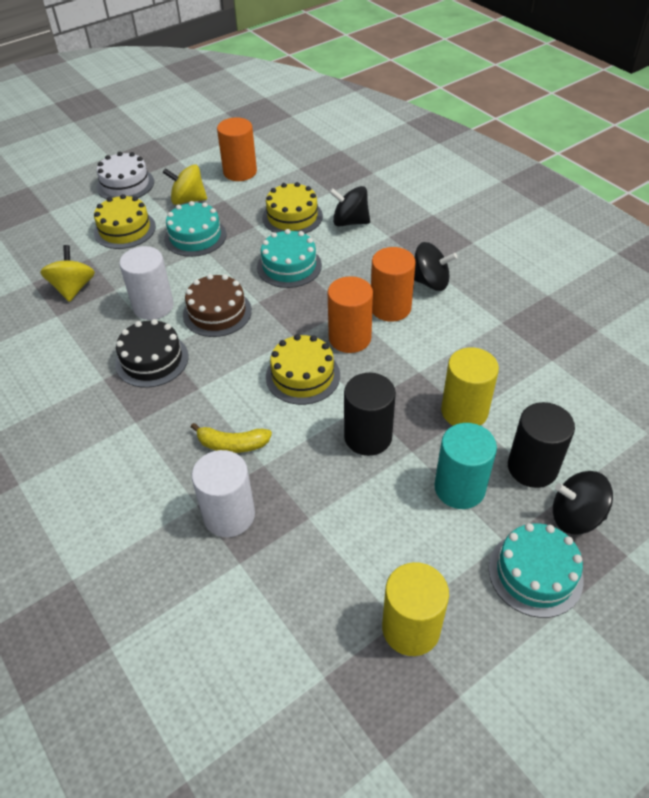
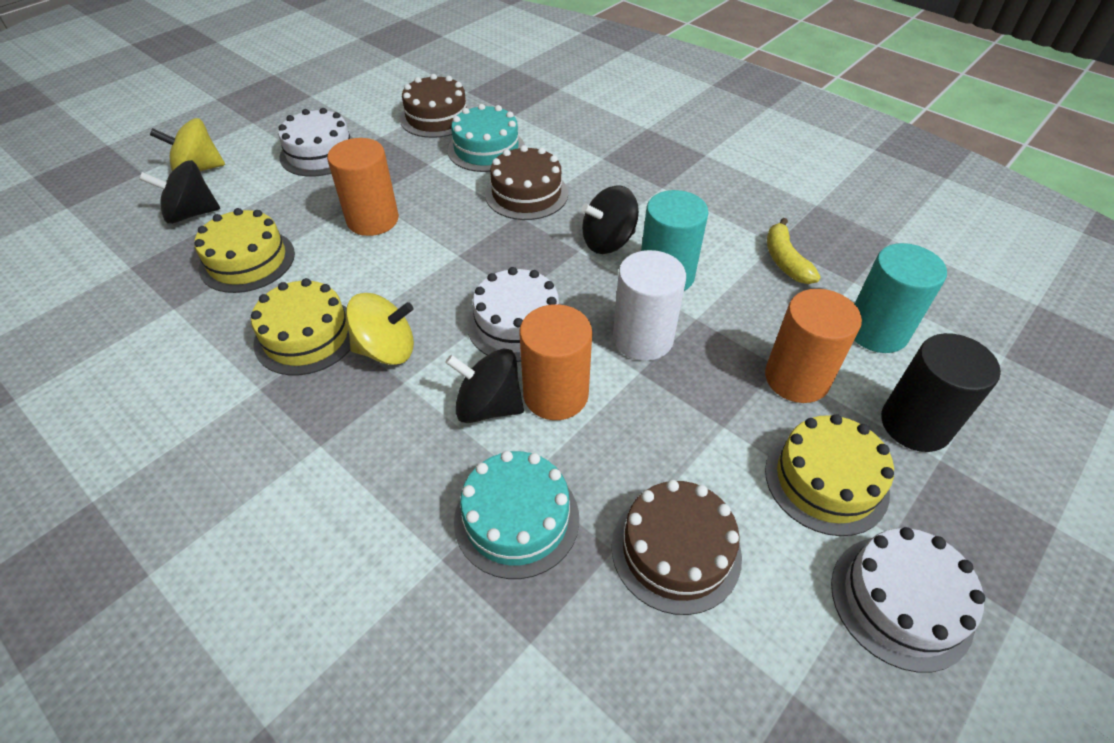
black cake: [115,319,189,388] = 1 -> none = 0
black cylinder: [344,373,396,456] [508,402,575,488] = 2 -> [881,333,1001,452] = 1
brown cake: [183,274,252,337] = 1 -> [400,74,471,138] [485,145,568,220] [612,480,742,615] = 3
turquoise cake: [164,201,226,257] [257,229,322,288] [489,523,584,618] = 3 -> [448,104,525,172] [454,451,579,579] = 2
turquoise cylinder: [435,423,497,509] = 1 -> [641,190,708,291] [854,243,947,353] = 2
white cake: [96,152,154,199] = 1 -> [278,108,353,177] [467,267,560,362] [831,527,985,672] = 3
white cylinder: [119,246,174,320] [192,450,255,537] = 2 -> [613,250,686,361] = 1
yellow cylinder: [382,562,449,656] [441,347,499,426] = 2 -> none = 0

